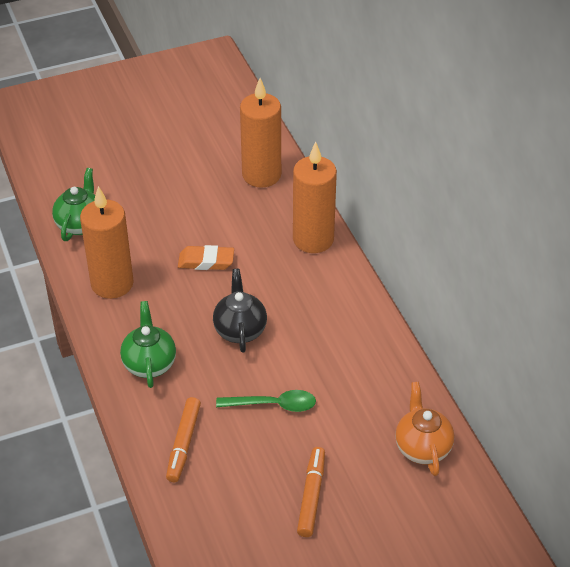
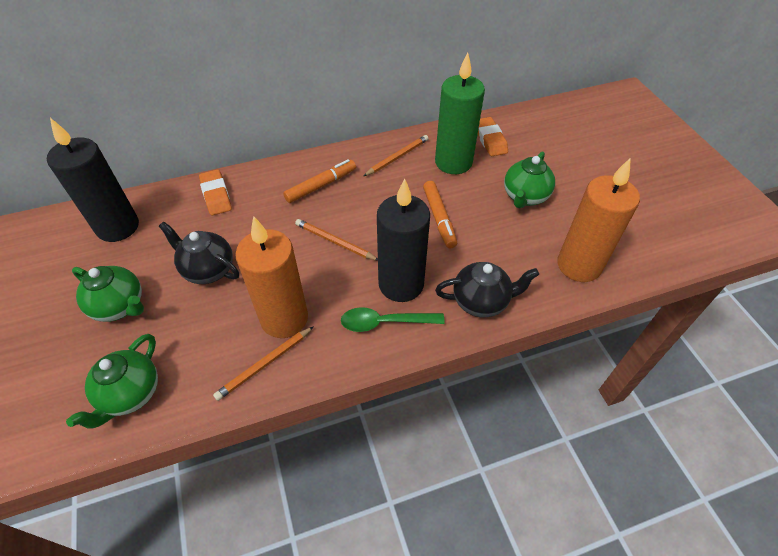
black candle: none = 0 -> [47,118,139,242] [377,178,430,302] = 2
black teapot: [213,269,267,353] = 1 -> [159,221,239,284] [435,262,539,318] = 2
green candle: none = 0 -> [435,52,485,174] = 1
green teapot: [52,168,95,241] [120,301,176,388] = 2 -> [66,334,158,429] [72,266,144,322] [504,151,555,209] = 3
orange candle: [80,186,134,299] [240,78,281,188] [293,142,337,253] = 3 -> [235,216,308,338] [557,159,640,282] = 2
orange eraser: [178,245,234,270] = 1 -> [199,169,232,216] [478,117,508,156] = 2
orange pencil: none = 0 -> [213,326,314,401] [295,219,378,261] [363,135,429,176] = 3
orange teapot: [395,382,454,476] = 1 -> none = 0

